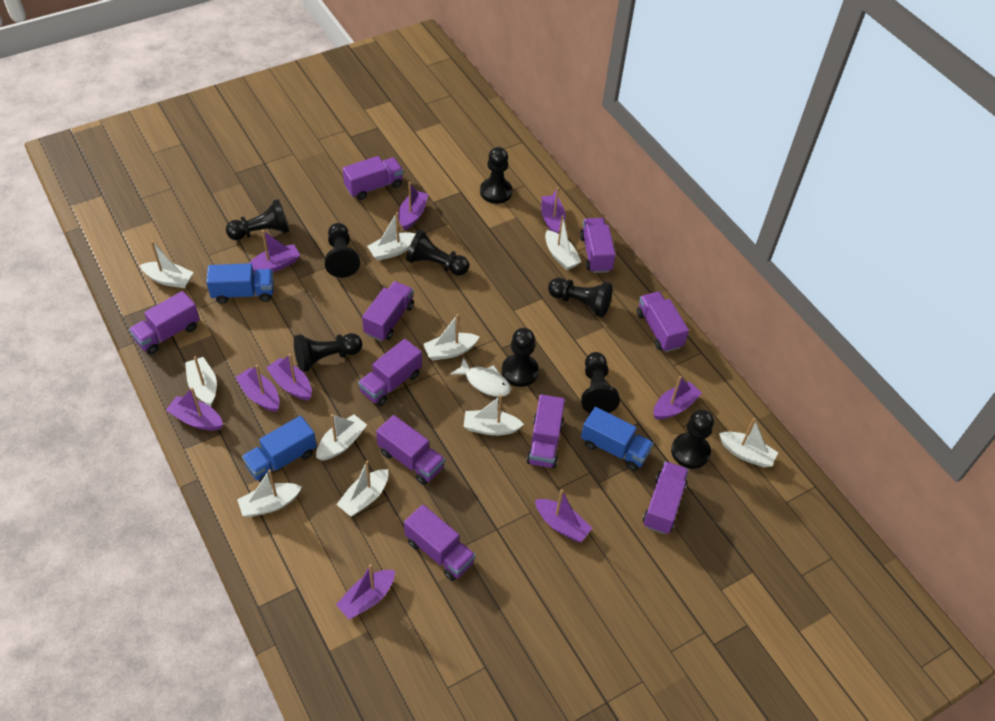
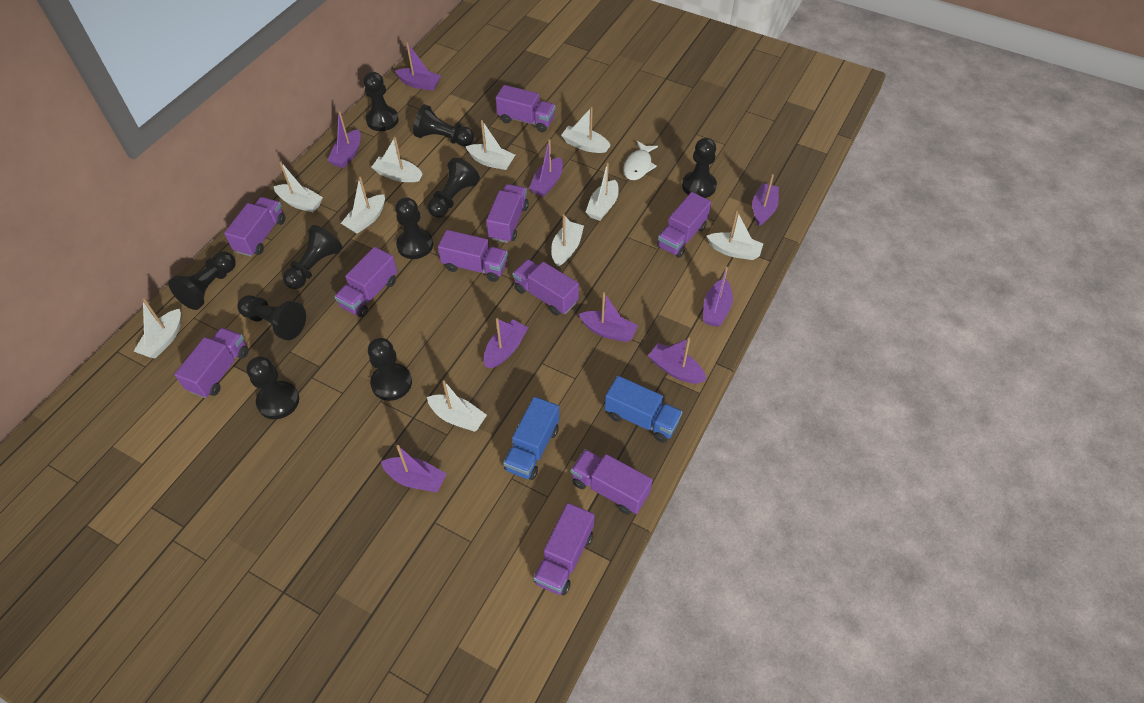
black pawn: [226,199,290,240] [294,333,362,372] [324,223,360,278] [406,229,469,276] [480,147,512,204] [502,328,539,387] [548,278,613,317] [581,352,620,413] [671,409,714,469] = 9 -> [168,252,236,310] [237,295,306,340] [246,356,299,419] [283,225,343,289] [363,72,399,131] [368,338,412,401] [395,197,433,259] [413,104,474,146] [428,158,480,218] [682,138,717,198] = 10
blue truck: [206,263,274,304] [242,416,317,483] [581,407,654,471] = 3 -> [503,397,559,480] [605,376,682,443] = 2

